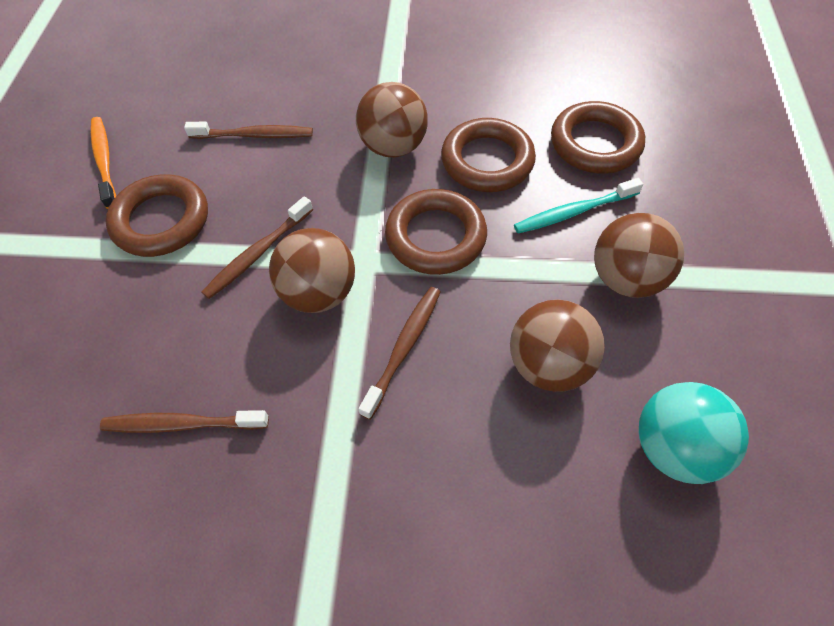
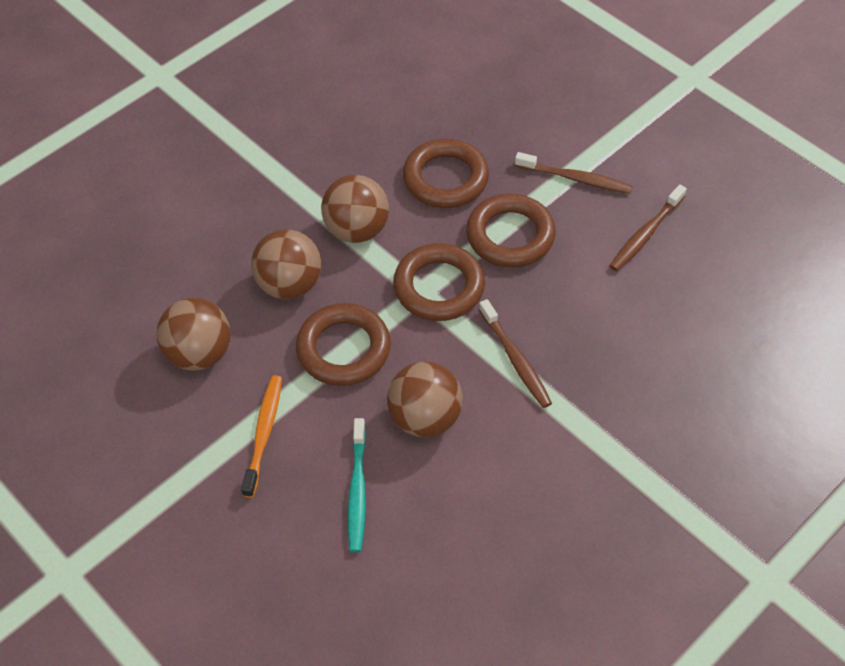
brown toothbrush: [100,410,269,433] [184,122,313,139] [202,197,313,299] [359,287,441,420] = 4 -> [479,299,552,408] [515,152,632,194] [609,184,687,271] = 3
turquoise ball: [639,382,749,484] = 1 -> none = 0

